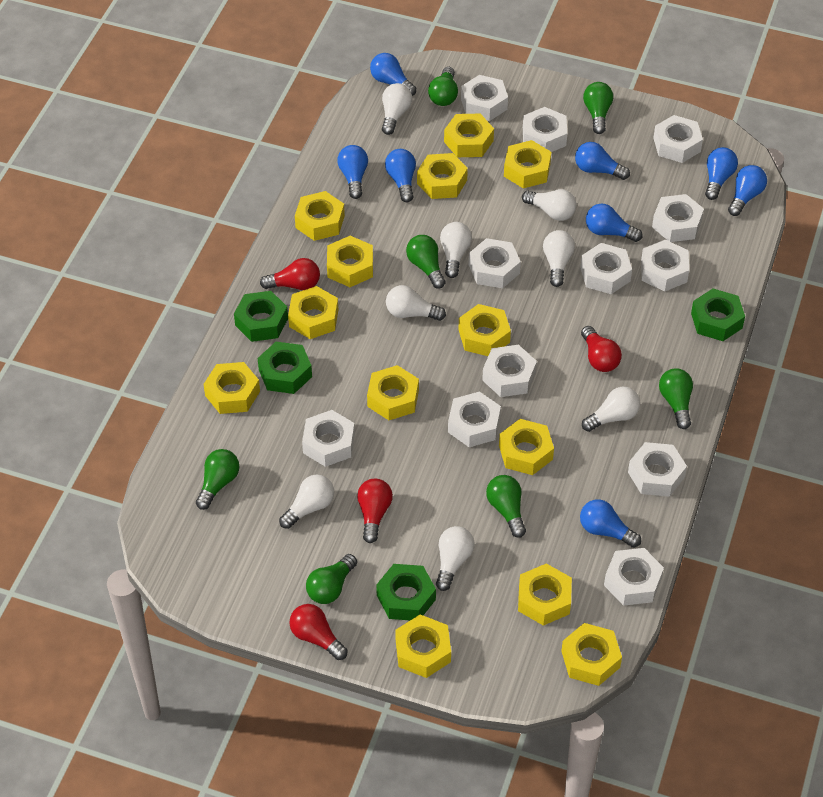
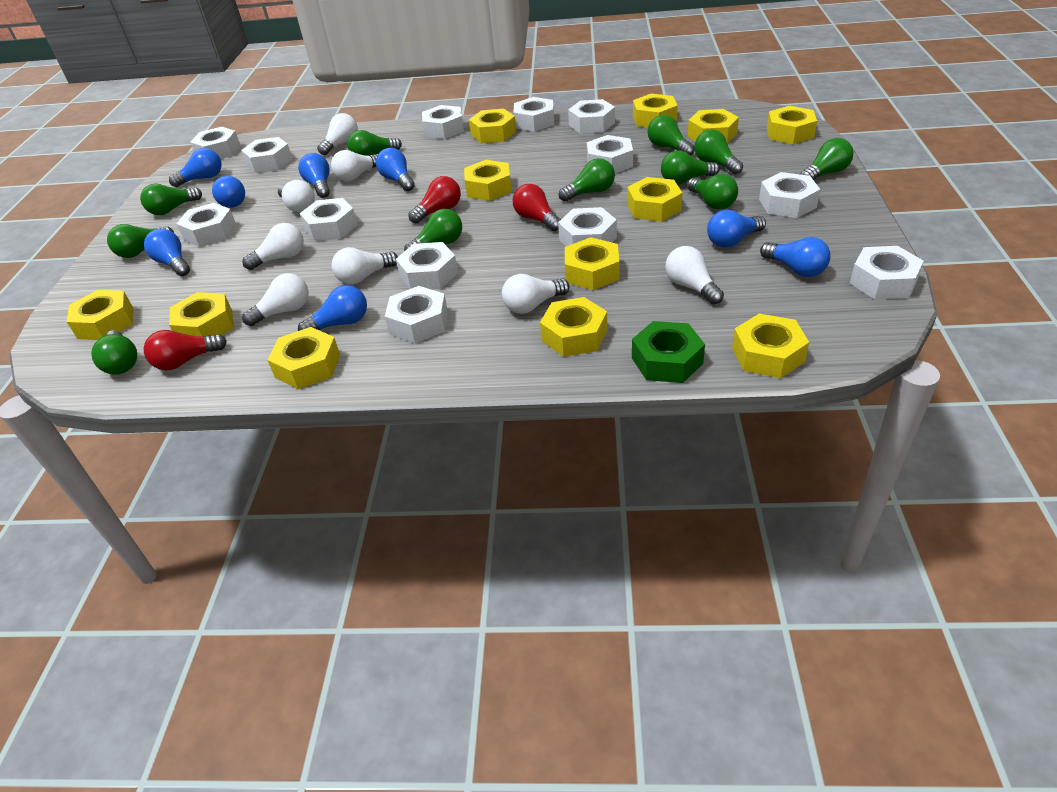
green light bulb: [196,449,240,510] [306,554,357,604] [406,235,446,289] [428,67,458,106] [486,475,526,538] [583,82,613,134] [659,368,693,429] = 7 -> [91,330,137,375] [107,224,174,258] [140,184,202,215] [347,130,402,156] [404,209,462,251] [559,158,615,202] [647,115,695,155] [661,150,720,185] [687,174,738,210] [694,130,743,174] [800,138,854,180] = 11
green nut: [234,291,288,342] [258,342,312,394] [376,564,436,620] [691,288,745,341] = 4 -> [632,321,705,383] = 1
red light bulb: [260,258,320,290] [289,604,348,660] [357,479,393,543] [581,326,622,372] = 4 -> [144,330,227,370] [409,176,461,223] [513,184,561,231] = 3
white nut: [302,410,355,467] [448,391,501,447] [461,75,508,121] [469,238,521,288] [482,345,537,397] [523,107,567,152] [580,243,632,294] [604,548,664,606] [628,442,687,497] [641,240,689,292] [652,194,704,242] [654,115,703,163] = 12 -> [177,203,237,247] [190,127,241,159] [241,137,292,173] [300,198,358,241] [385,286,448,343] [396,242,458,290] [422,105,464,139] [513,97,554,132] [558,207,617,246] [568,99,615,134] [587,135,633,174] [759,172,820,218] [850,246,924,299] = 13
yellow nut: [204,362,260,414] [288,286,338,339] [295,191,345,241] [327,236,373,287] [367,365,419,420] [395,614,451,678] [417,153,468,199] [444,114,494,157] [458,304,511,356] [499,419,554,475] [504,140,551,189] [518,563,572,626] [561,623,622,686] = 13 -> [67,290,133,340] [169,292,234,337] [268,327,340,389] [464,160,512,201] [469,109,516,143] [540,297,607,357] [565,237,620,290] [627,177,682,222] [633,93,678,127] [688,109,739,144] [732,313,809,378] [767,106,817,144] = 12

